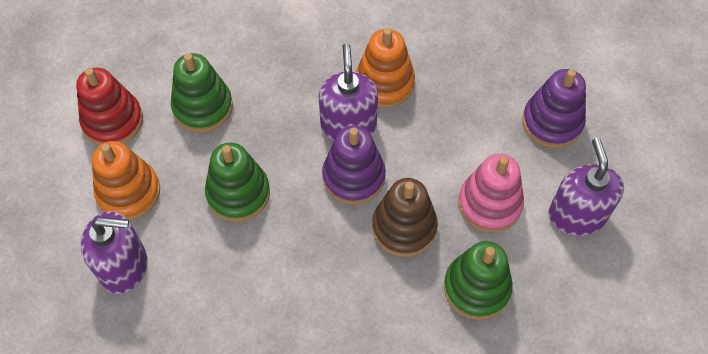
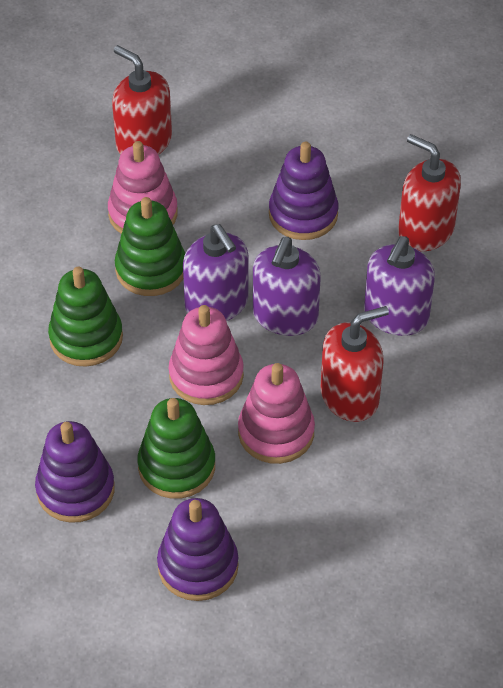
brown stacking toy: [372,178,438,257] = 1 -> none = 0
orange stacking toy: [92,141,160,220] [356,28,415,108] = 2 -> none = 0
pink stacking toy: [458,153,524,233] = 1 -> [108,141,178,234] [169,305,244,405] [238,363,315,464] = 3
purple stacking toy: [322,125,386,205] [522,69,586,148] = 2 -> [35,421,115,523] [157,498,239,601] [269,142,338,240] = 3
red soap dispenser: none = 0 -> [112,45,172,155] [321,306,389,422] [398,134,461,252] = 3
red stacking toy: [76,68,143,145] = 1 -> none = 0

